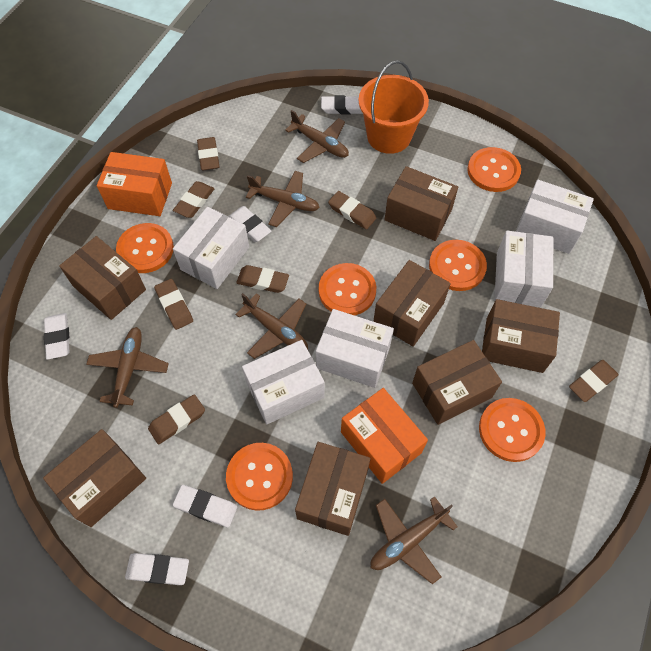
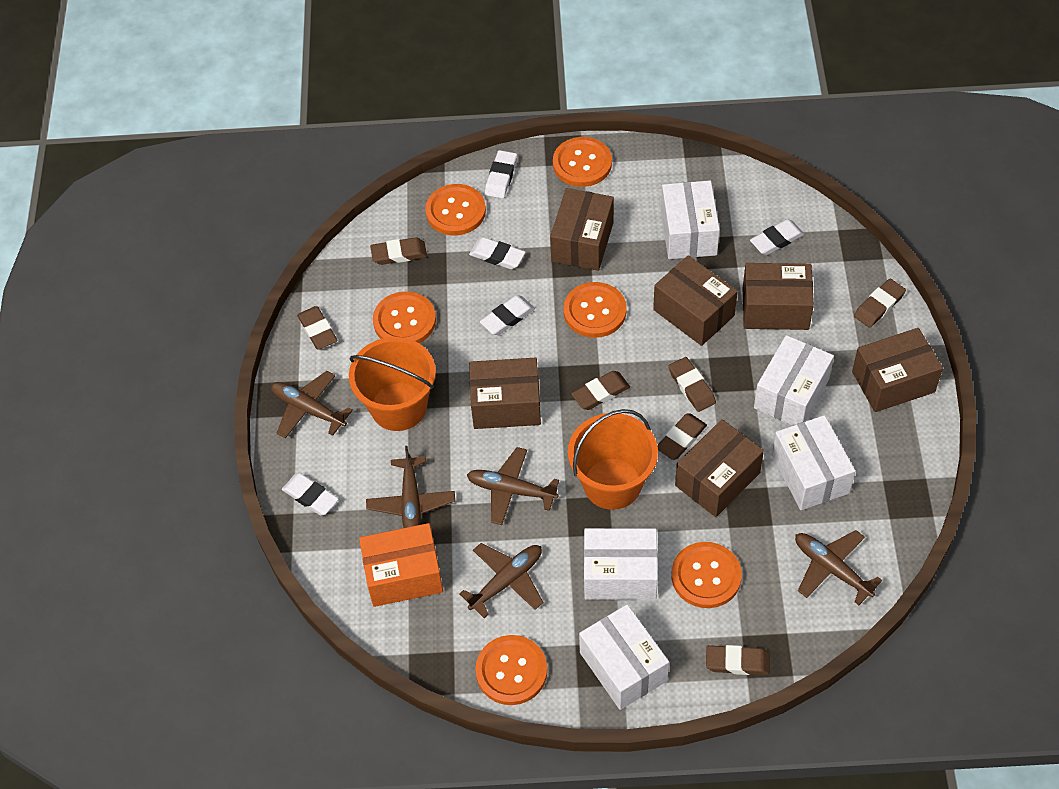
brown box: [43,429,146,527] [59,236,146,320] [295,442,371,536] [373,260,451,347] [385,166,458,241] [412,340,502,425] [482,299,560,373] = 7 -> [469,358,541,429] [550,188,614,271] [653,255,738,346] [675,419,764,517] [743,263,814,330] [852,328,943,412] = 6
orange box: [97,152,172,216] [341,388,428,484] = 2 -> [359,523,443,607] = 1
orange bucket: [359,60,429,154] = 1 -> [349,337,436,431] [568,409,658,510] = 2

